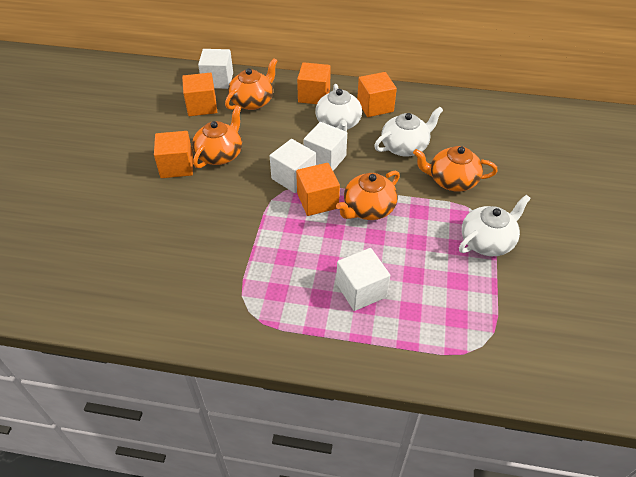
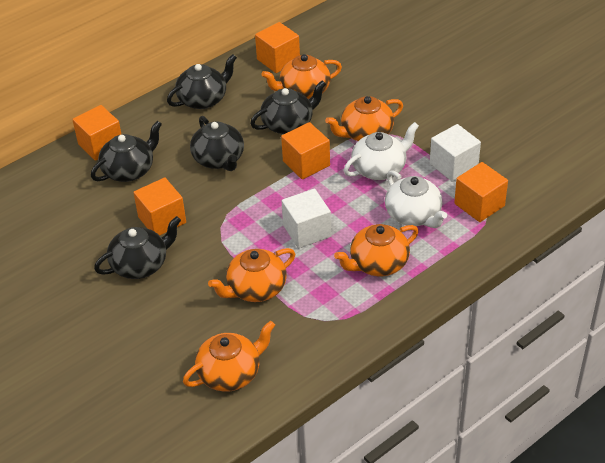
black teapot: none = 0 -> [91,121,162,182] [94,216,181,279] [167,54,237,109] [190,116,244,171] [250,80,326,134] = 5
orange teapot: [192,105,242,168] [225,58,277,110] [336,170,400,220] [413,146,498,192] = 4 -> [183,321,275,392] [208,248,295,302] [261,54,342,99] [325,96,403,141] [334,224,419,276] = 5
white cube: [198,49,233,89] [270,139,316,193] [304,122,347,171] [336,248,390,311] = 4 -> [282,189,331,248] [430,124,481,182] = 2
white teapot: [315,84,362,132] [374,107,443,157] [459,195,531,256] = 3 -> [344,122,419,180] [385,170,447,228] = 2

